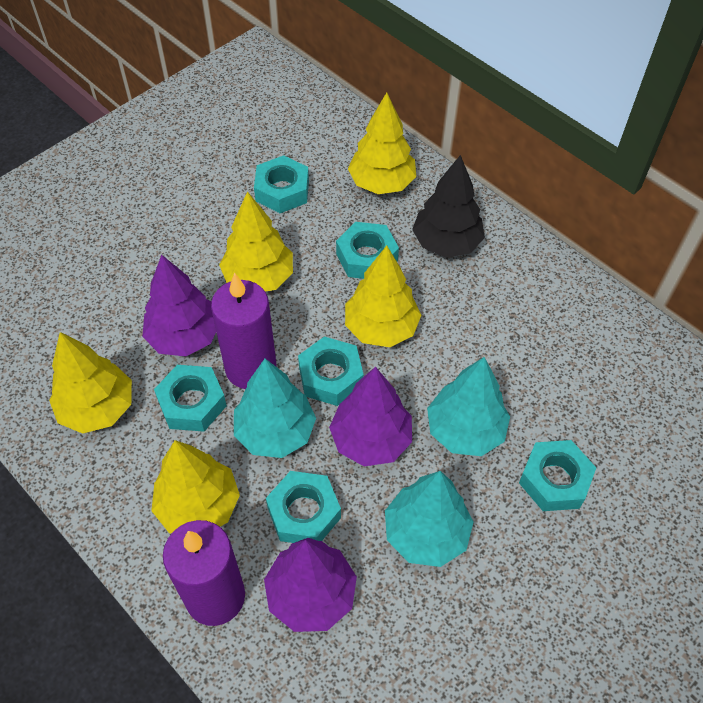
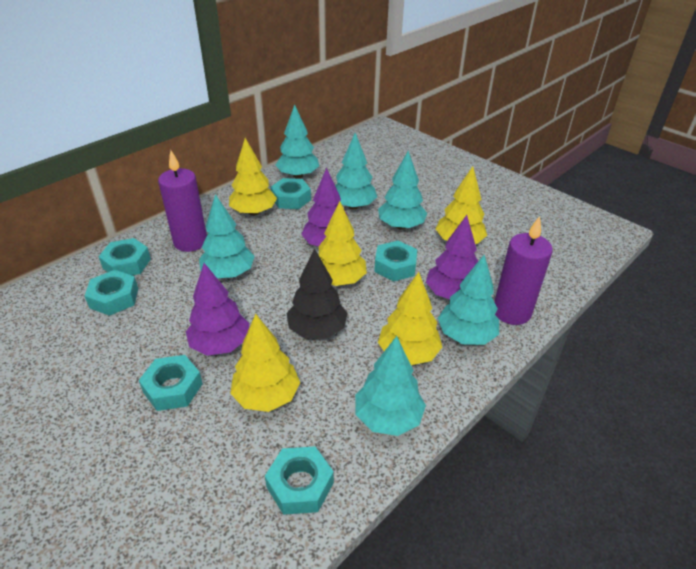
turquoise tree: [234,359,316,458] [385,471,473,567] [427,357,510,456] = 3 -> [199,194,254,278] [276,104,319,179] [335,133,377,209] [355,336,426,436] [378,151,427,230] [438,255,499,345] = 6

